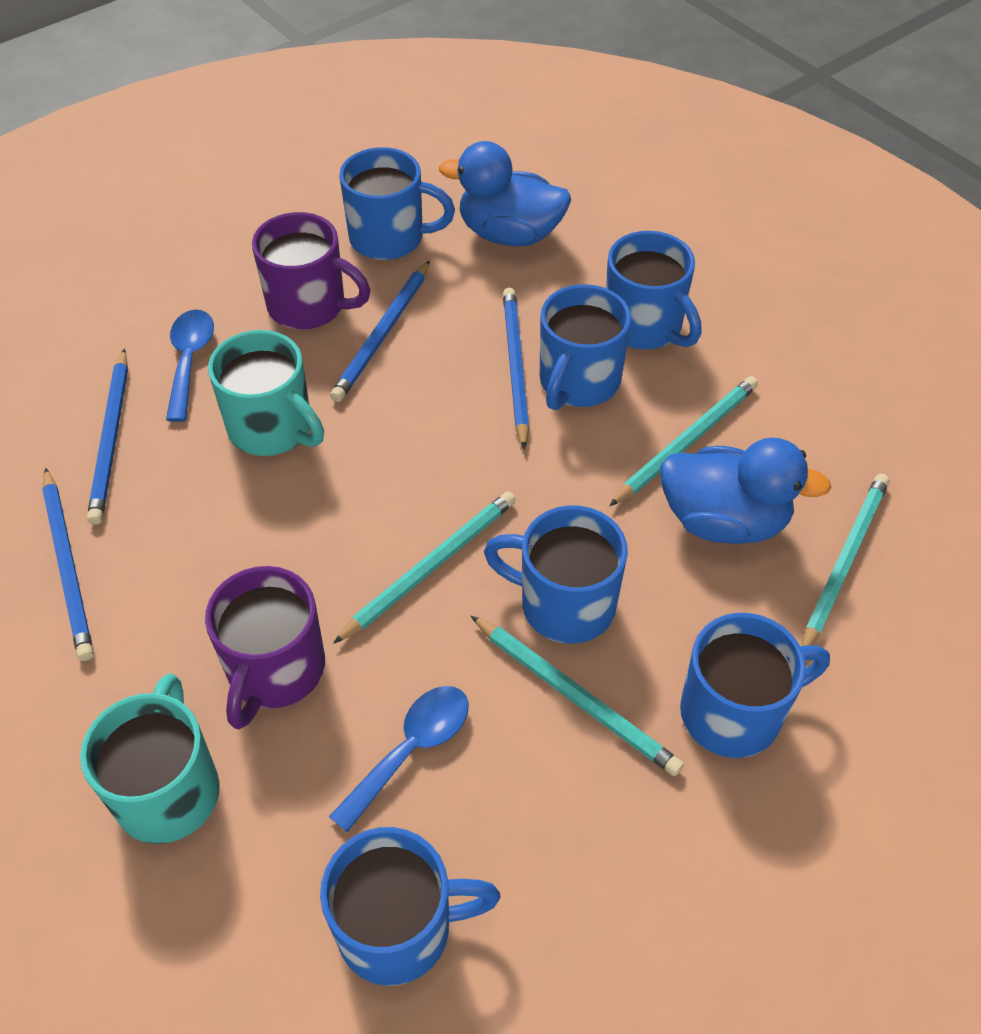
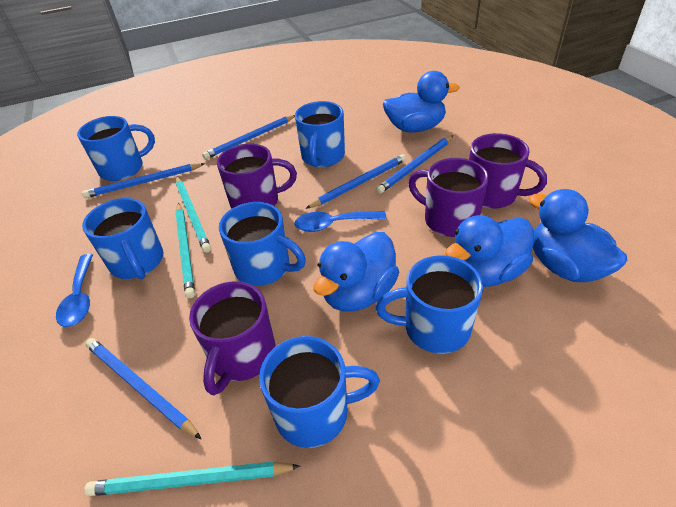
blue duck: [439,141,571,246] [660,438,832,544] = 2 -> [314,232,399,312] [383,71,459,133] [445,215,534,287] [529,189,627,282] = 4
blue pencil: [42,468,94,661] [87,348,128,525] [330,260,430,402] [503,288,529,450] = 4 -> [82,163,205,198] [85,338,201,439] [202,115,295,159] [305,154,406,209] [376,135,453,194] = 5
purple mug: [205,566,325,729] [252,212,371,329] = 2 -> [189,281,276,395] [217,144,297,209] [408,158,489,237] [469,133,547,209] = 4
turquoise mug: [80,674,220,844] [208,330,324,456] = 2 -> none = 0
turquoise pencil: [333,491,516,644] [471,616,684,776] [609,376,758,506] [802,474,889,646] = 4 -> [84,461,300,496] [175,203,195,298] [176,176,211,253] = 3

